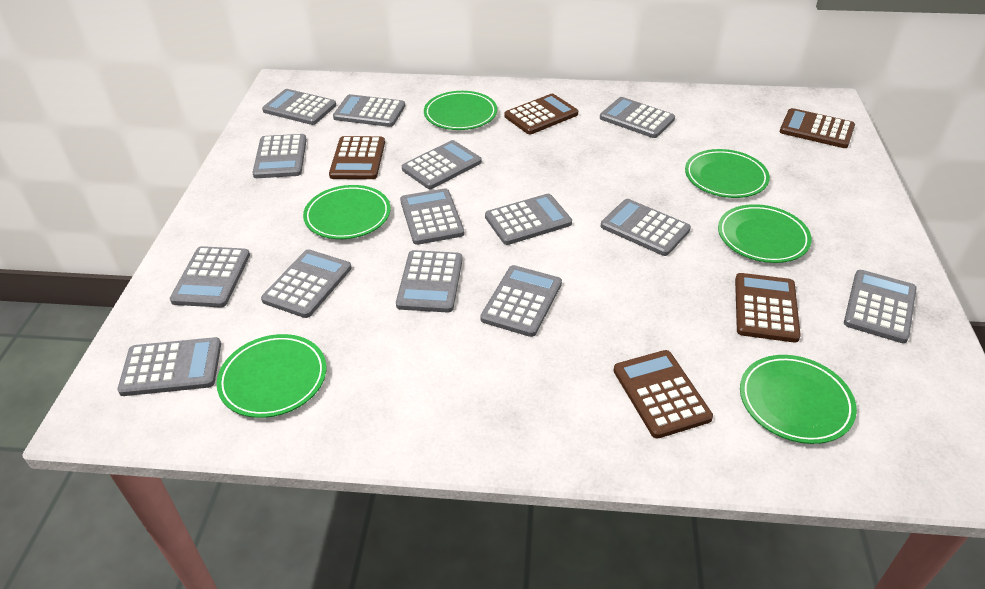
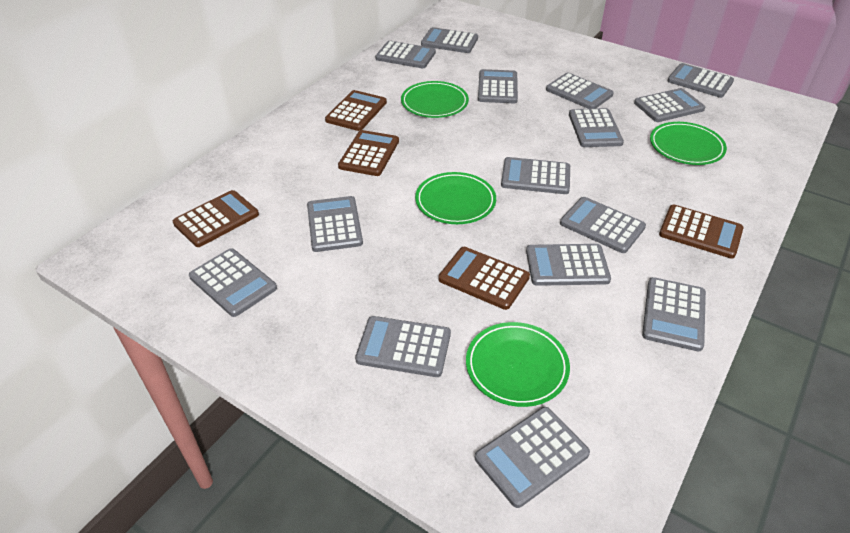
green plate: [217,334,326,418] [303,185,391,239] [424,91,497,130] [685,149,770,198] [718,204,812,263] [740,355,857,444] = 6 -> [401,81,469,118] [415,172,496,224] [466,322,570,407] [650,122,727,165] = 4
grey calculator: [117,337,221,396] [170,246,250,308] [252,134,307,178] [261,249,352,318] [262,89,336,125] [333,94,405,127] [396,250,463,313] [400,188,464,245] [402,140,482,189] [480,265,562,337] [485,194,572,245] [600,97,675,138] [601,199,691,256] [844,270,917,343] = 14 -> [189,248,277,317] [307,196,363,252] [355,316,451,377] [375,41,436,68] [421,27,478,53] [475,407,590,508] [478,69,518,103] [501,157,570,194] [526,244,611,286] [546,73,614,109] [560,197,646,253] [569,108,624,147] [634,88,705,122] [642,277,706,351] [668,63,734,98] = 15

